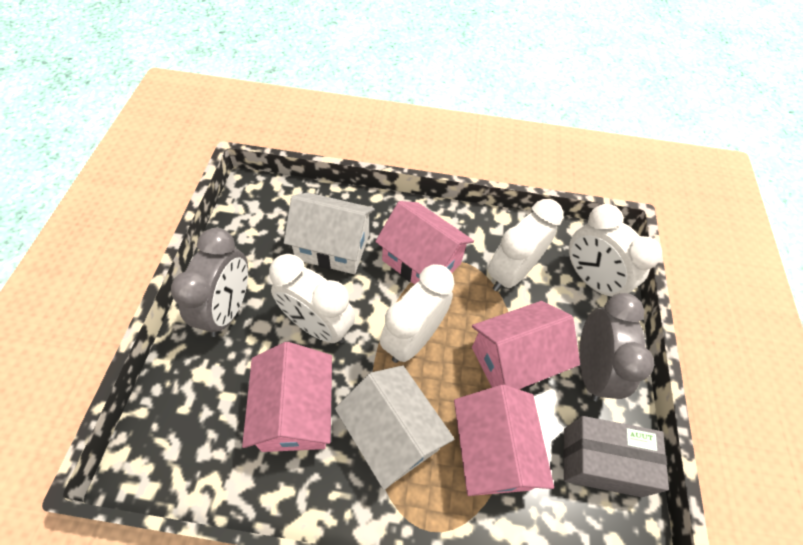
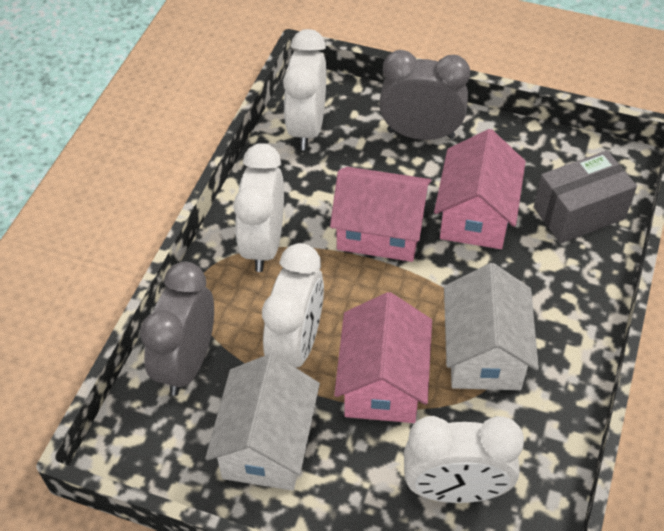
pink house: [242,342,332,452] [375,201,474,284] [454,385,554,496] [472,301,580,389] = 4 -> [330,167,431,262] [334,292,432,423] [434,129,526,249] = 3

